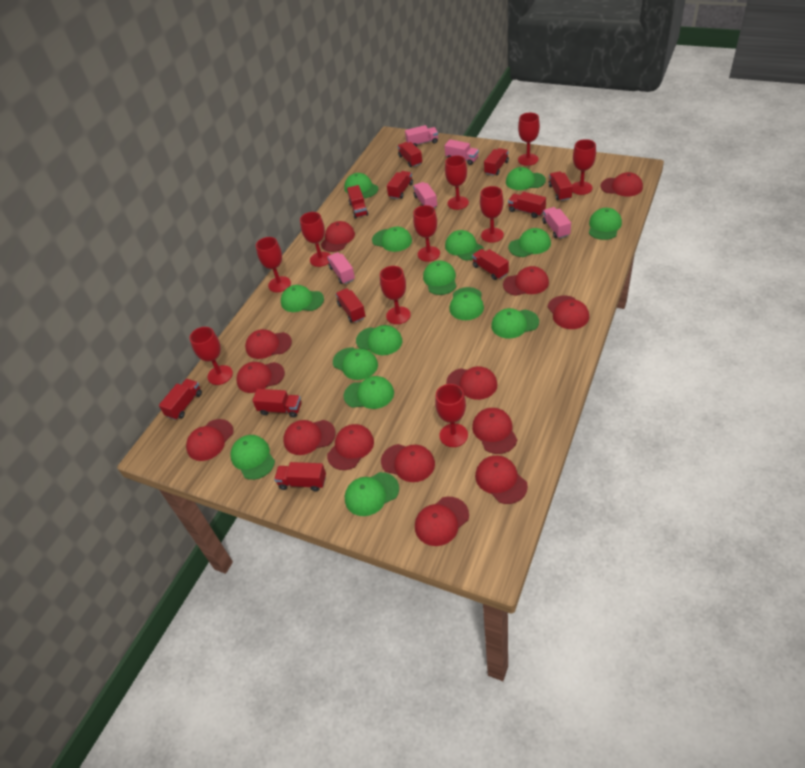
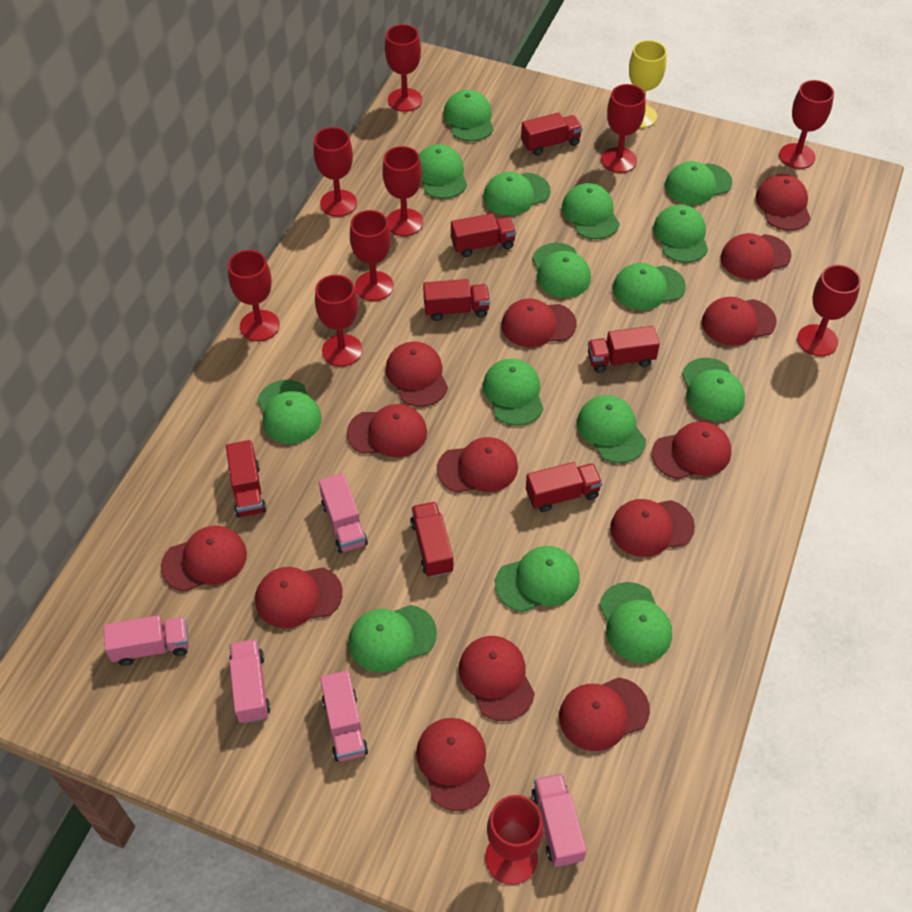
red truck: [159,379,202,420] [252,389,301,417] [274,462,326,491] [336,288,366,323] [347,185,368,219] [387,171,413,199] [398,142,422,167] [472,249,509,280] [484,148,509,176] [508,192,546,218] [548,171,573,201] = 11 -> [226,440,267,518] [410,502,454,577] [423,279,490,321] [451,213,516,257] [521,112,582,156] [526,462,602,512] [588,326,660,373] = 7
yellow goblet: none = 0 -> [629,40,667,128] = 1

